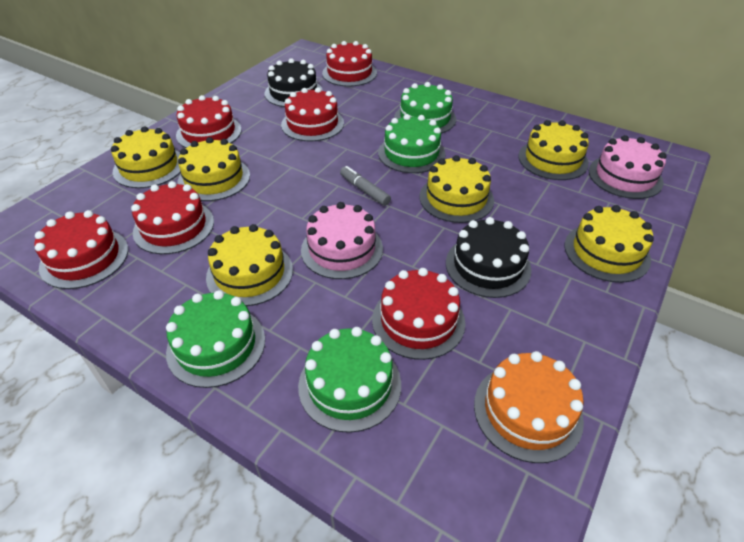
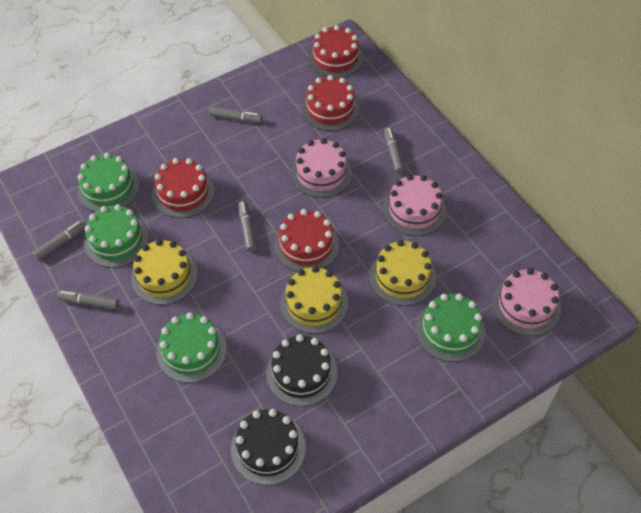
grey marker: [340,166,391,206] = 1 -> [33,220,86,260] [57,290,119,310] [209,107,263,123] [238,201,257,252] [384,127,405,174] = 5
orange cake: [474,351,584,463] = 1 -> none = 0
pink cake: [301,202,383,279] [589,135,667,199] = 2 -> [291,138,352,198] [383,174,446,236] [492,268,561,336] = 3
red cake: [34,210,128,289] [131,181,214,254] [176,95,242,148] [281,87,344,142] [322,41,377,87] [372,268,465,360] = 6 -> [152,158,214,218] [274,209,339,272] [302,75,359,131] [308,25,364,78] = 4
yellow cake: [111,126,180,188] [177,137,250,201] [206,224,293,306] [420,155,494,223] [518,120,589,180] [564,205,654,283] = 6 -> [131,239,198,305] [280,266,348,334] [369,240,436,306] = 3

